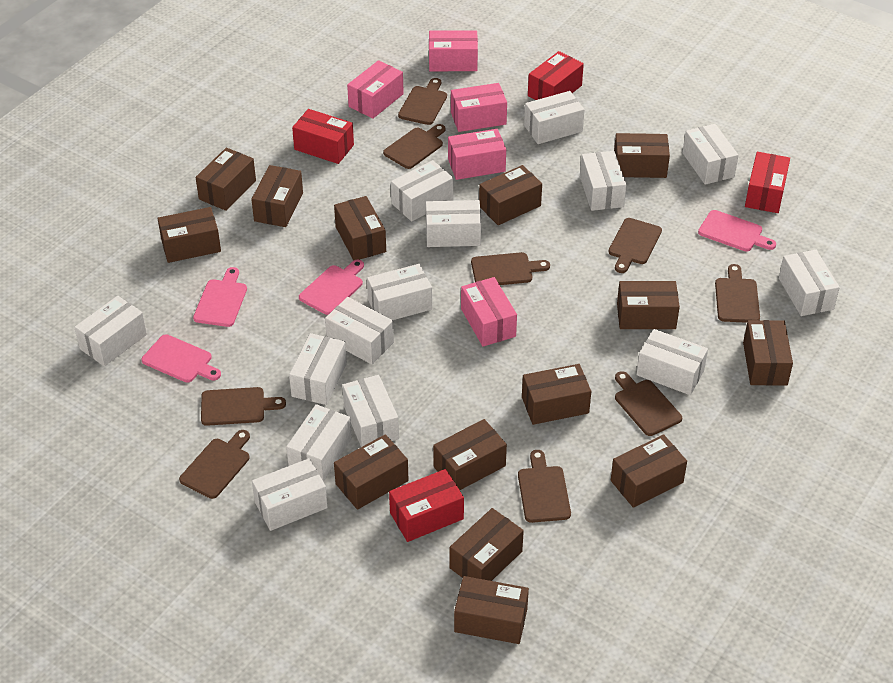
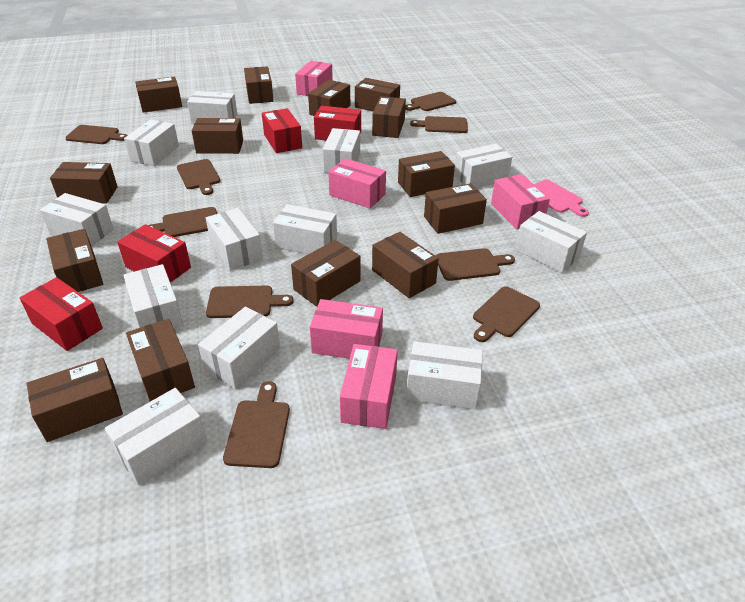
pink cutting board: [141,334,221,383] [193,267,247,327] [299,260,364,315] [698,210,776,252] = 4 -> [534,180,589,217] = 1
white box: [74,296,147,366] [252,458,328,531] [286,404,352,481] [289,333,347,405] [325,297,394,364] [342,375,399,447] [367,264,432,320] [391,160,453,222] [426,200,481,247] [524,91,584,144] [580,151,626,211] [636,329,708,395] [683,124,738,185] [779,250,840,316] = 14 -> [40,193,114,247] [105,388,207,485] [123,264,183,329] [124,119,179,166] [187,91,238,124] [198,307,280,389] [206,208,263,271] [273,204,337,254] [323,128,360,173] [406,341,483,410] [454,144,512,188] [515,211,587,273] = 12

